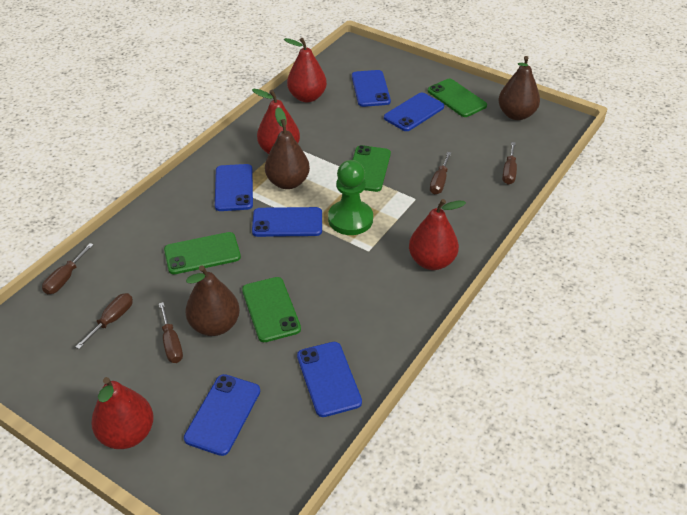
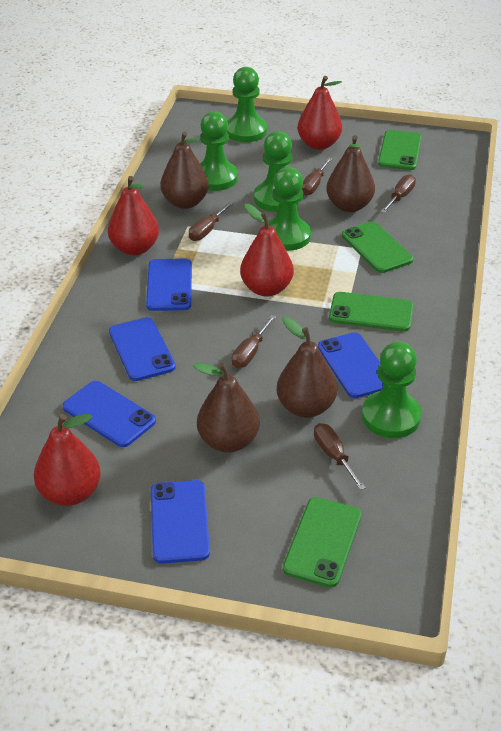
blue phone: [184,374,260,456] [215,164,253,211] [252,207,322,237] [297,342,362,417] [352,70,391,107] [384,93,444,131] = 6 -> [63,381,156,447] [109,317,176,381] [146,259,192,311] [151,480,210,564] [318,332,384,398] = 5
brown pear: [186,265,240,336] [265,107,310,189] [498,56,540,120] = 3 -> [160,131,209,209] [193,363,259,453] [276,317,337,418] [326,135,375,212] = 4
green pawn: [328,160,373,235] = 1 -> [200,111,238,191] [227,67,267,142] [254,131,299,212] [264,167,311,251] [362,341,422,438] = 5

